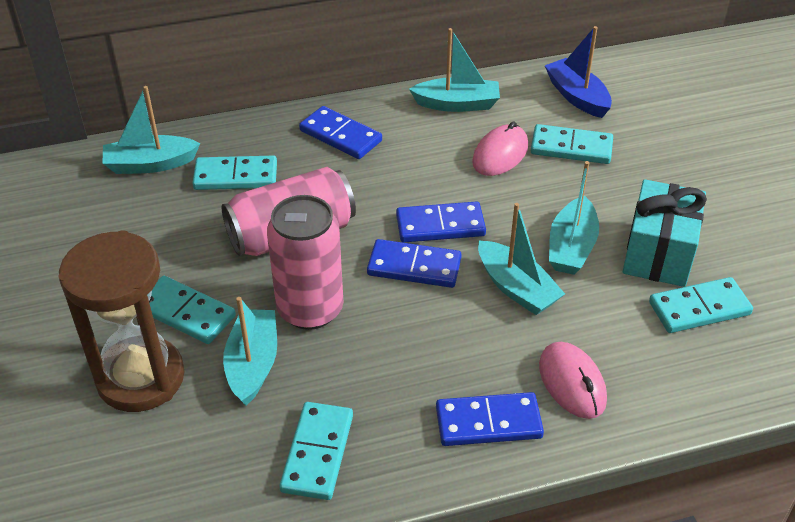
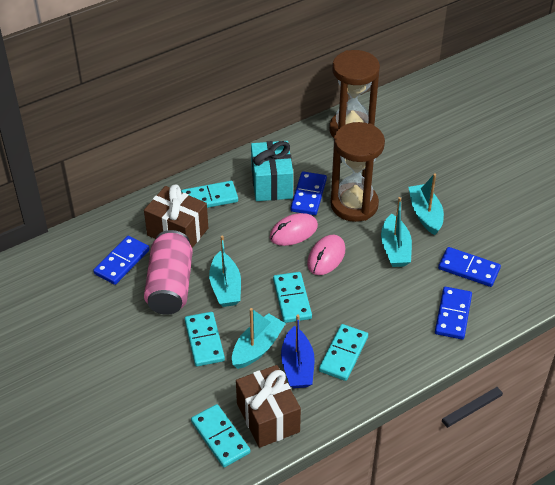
brown gift: none = 0 -> [144,184,208,248] [236,365,301,448] = 2
brown hourglass: [59,230,184,412] = 1 -> [329,50,380,138] [331,122,385,222] = 2
pink can: [222,167,356,256] [267,195,344,330] = 2 -> [144,230,193,315] = 1
turquoise boat: [102,86,200,174] [223,297,277,406] [409,28,500,112] [478,203,565,315] [549,161,599,275] = 5 -> [209,235,241,307] [232,308,286,369] [381,197,412,267] [408,174,444,235] = 4

